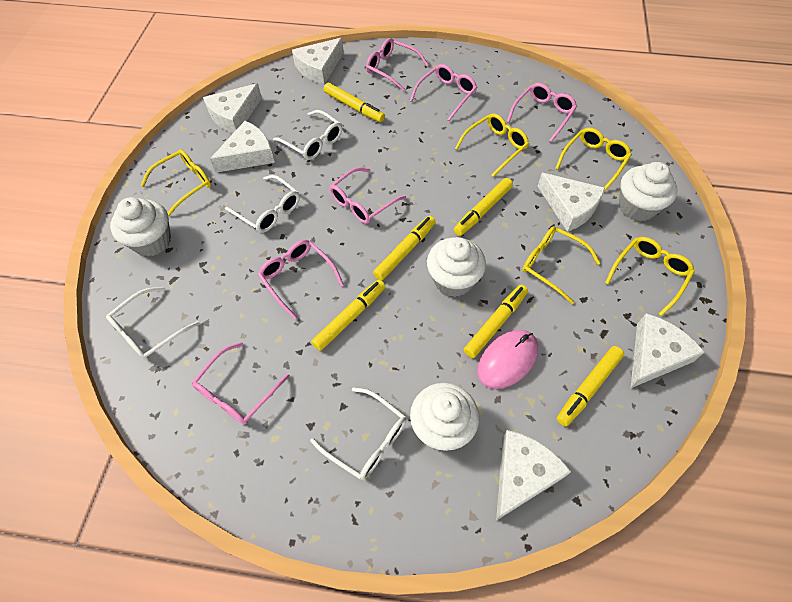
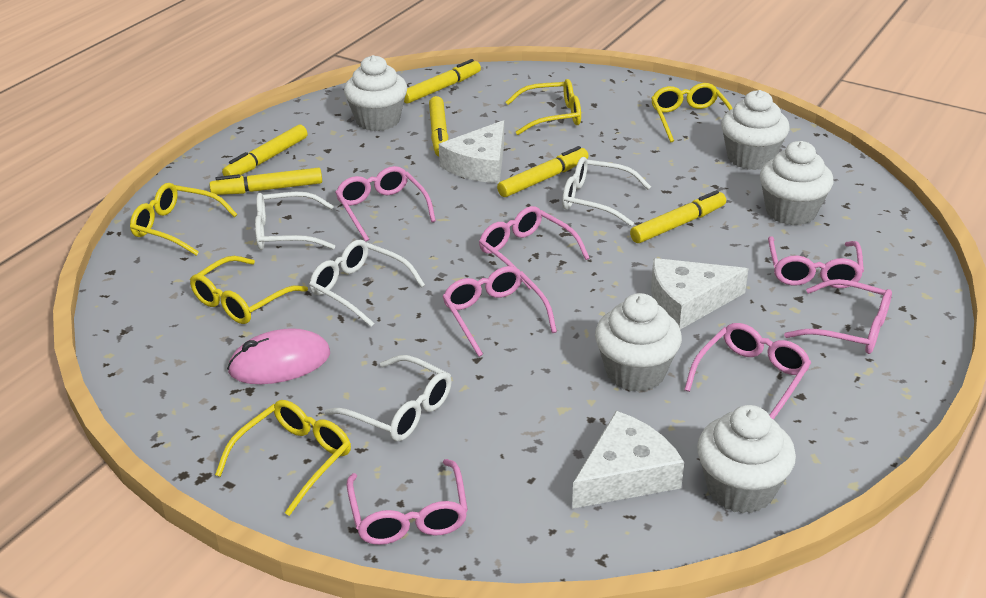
pink glasses: [192,342,290,425] [258,240,344,319] [329,167,406,224] [366,38,429,91] [410,64,477,121] [507,83,577,142] = 6 -> [335,166,436,242] [347,459,468,545] [442,266,557,357] [479,206,590,290] [684,323,811,420] [768,236,864,288] [784,279,892,354] = 7
white cheese: [203,83,262,133] [210,121,275,173] [292,38,344,85] [496,430,571,521] [538,173,605,232] [631,313,705,388] = 6 -> [439,120,504,183] [572,411,684,509] [651,258,748,329] = 3
white cupcake: [110,197,171,257] [410,383,479,451] [427,237,486,297] [619,162,677,222] = 4 -> [344,55,407,131] [595,293,682,392] [697,405,796,514] [721,90,790,170] [760,141,833,226] = 5

